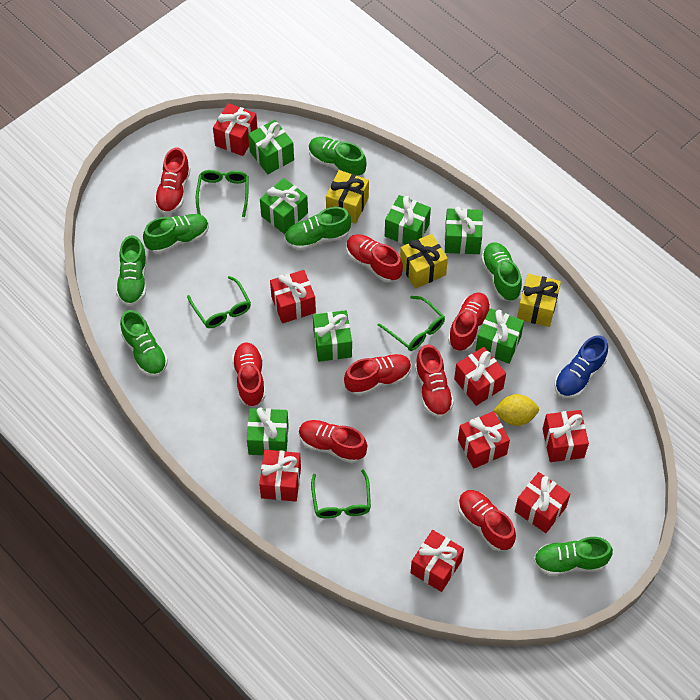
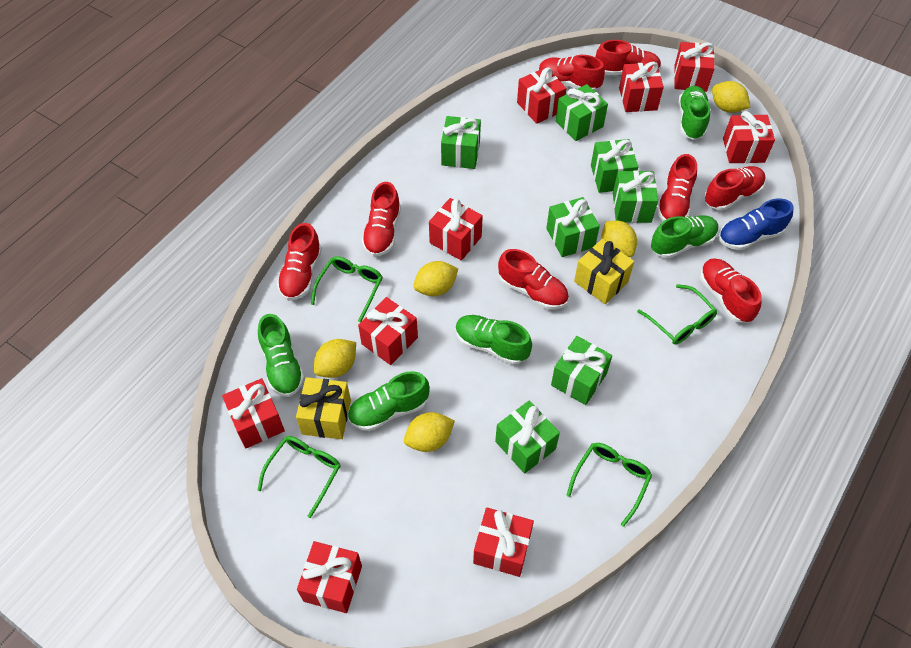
green shoe: [116,235,147,306] [120,310,168,377] [143,214,209,254] [285,207,351,250] [309,137,367,176] [481,242,522,301] [534,537,613,576] = 7 -> [258,314,305,397] [347,371,430,431] [455,315,532,365] [651,215,719,258] [678,86,710,140] = 5
red gift: [213,103,258,156] [259,450,301,502] [270,270,316,323] [411,530,464,592] [454,347,506,406] [458,411,510,469] [515,472,570,533] [543,410,589,462] = 8 -> [222,378,285,448] [297,541,362,613] [358,297,418,365] [429,198,483,261] [473,507,534,577] [517,67,567,124] [619,62,664,112] [674,42,715,92] [723,111,775,163] = 9
yellow gift: [326,170,369,224] [400,234,448,289] [517,273,561,327] = 3 -> [296,377,351,439] [574,239,634,304] = 2
yellow lemon: [493,394,539,426] = 1 -> [314,339,356,378] [404,412,455,452] [413,261,458,296] [601,221,637,257] [712,81,750,113] = 5

